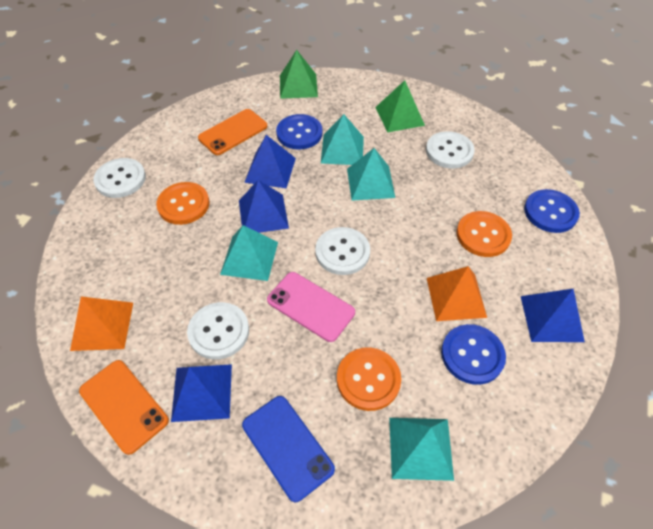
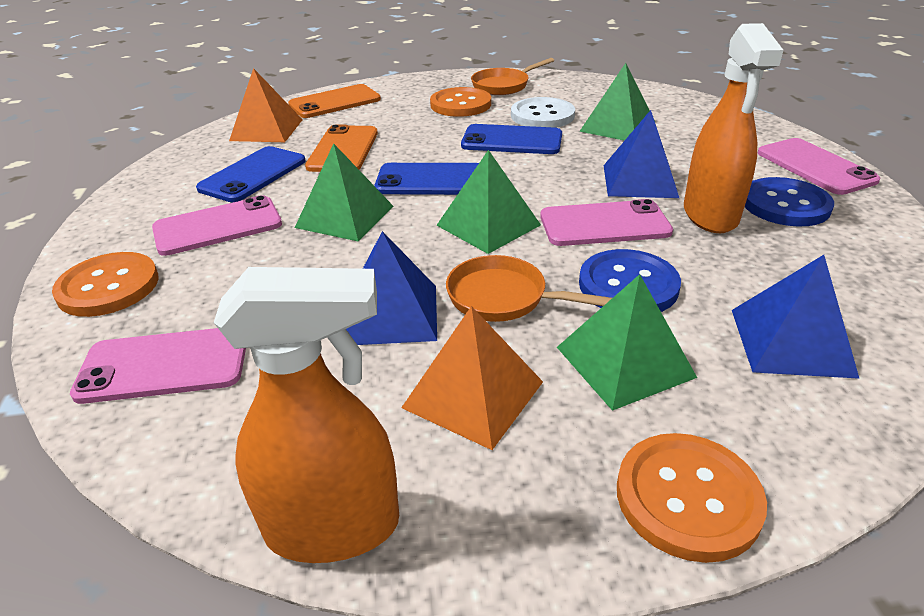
blue button: [276,114,322,150] [441,324,506,385] [524,189,580,233] = 3 -> [579,249,681,312] [745,177,834,227] = 2
blue phone: [242,396,335,502] = 1 -> [196,146,306,202] [374,163,479,195] [461,124,562,154] = 3
blue pyramid: [171,364,232,422] [239,180,289,233] [244,135,296,188] [521,289,585,342] = 4 -> [346,231,437,345] [604,110,679,198] [732,255,860,379] = 3
green pyramid: [280,50,318,99] [375,80,425,133] = 2 -> [295,143,393,241] [436,150,541,254] [557,274,697,411] [579,63,655,141] = 4
orange pan: none = 0 -> [446,255,612,322] [471,58,554,95] = 2
orange spray bottle: none = 0 -> [214,267,399,563] [684,23,783,233] = 2
pink phone: [267,272,355,342] = 1 -> [70,328,246,404] [152,195,282,256] [540,199,673,246] [758,138,880,195] = 4
turquoise pyramid: [220,225,278,281] [321,114,364,165] [347,148,395,201] [389,418,454,481] = 4 -> none = 0
white button: [93,158,146,198] [187,302,249,360] [315,227,370,275] [426,131,475,168] = 4 -> [511,97,575,128] = 1

